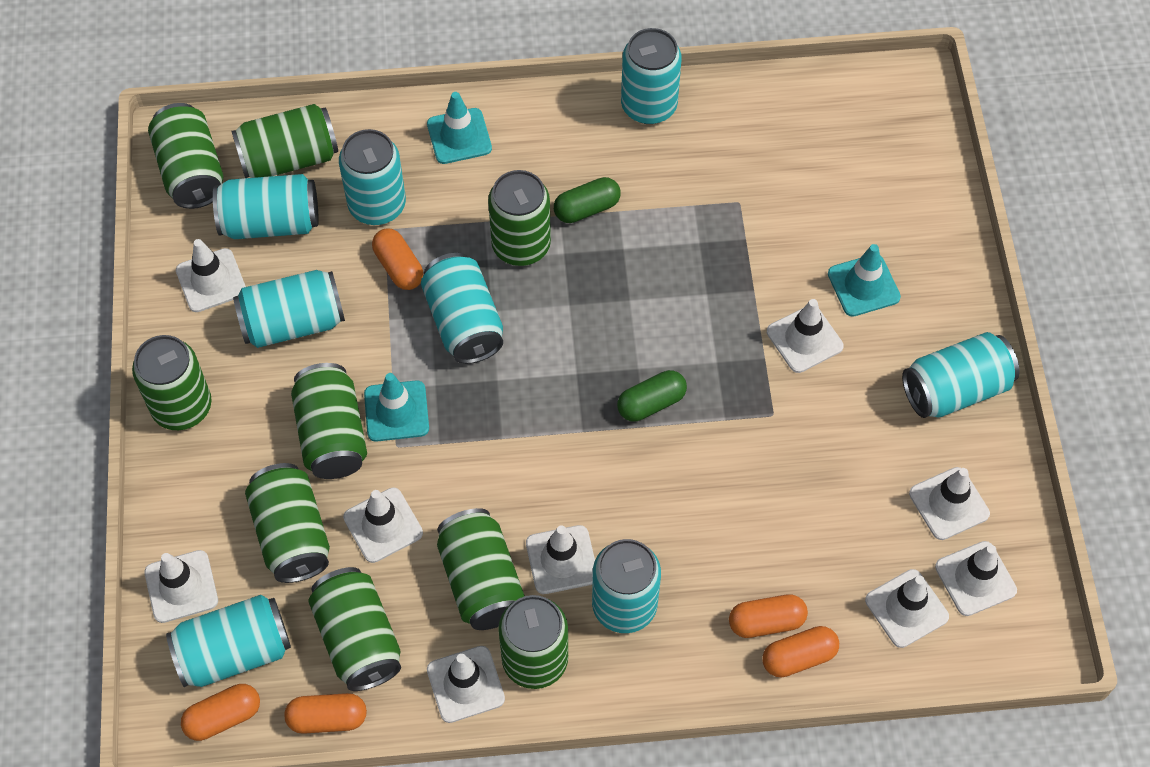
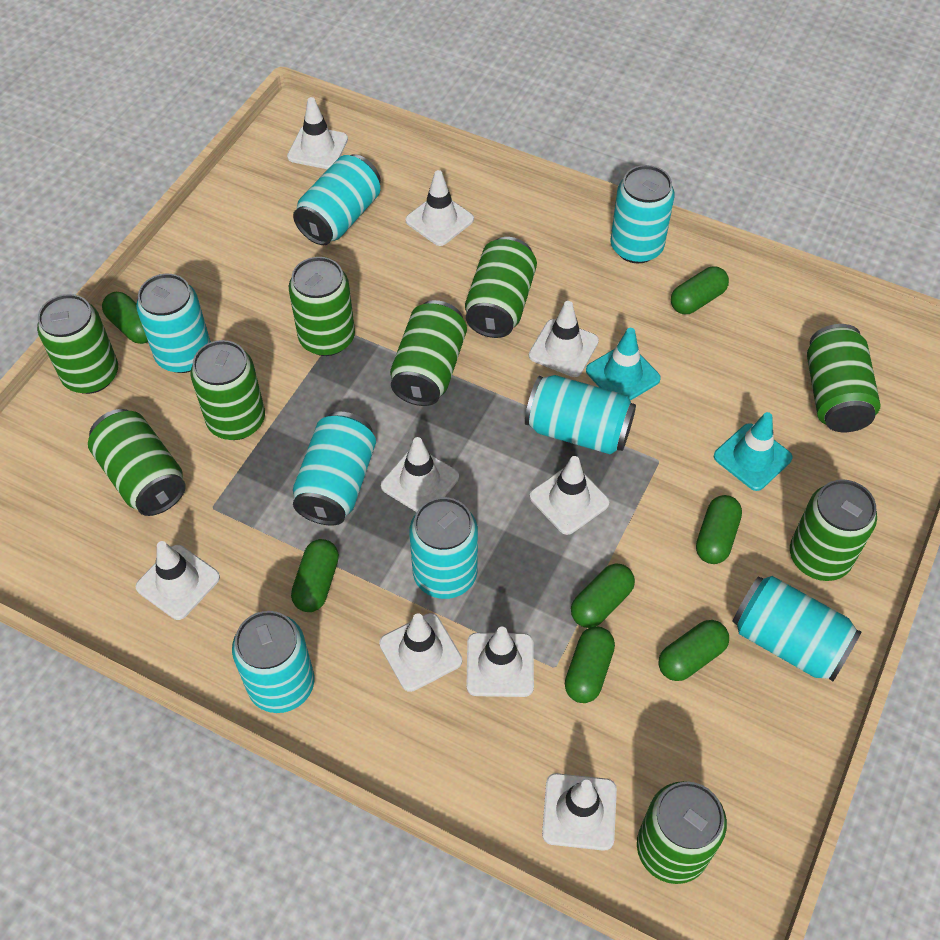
green capsule: [554,177,621,223] [617,370,687,421] = 2 -> [102,292,148,344] [291,539,339,612] [565,626,615,703] [571,563,635,628] [658,620,729,681] [671,266,729,314] [696,495,742,564] = 7
orange capsule: [181,684,260,741] [284,693,367,734] [372,229,423,290] [729,594,808,638] [762,626,839,678] = 5 -> none = 0
turquoise traffic cone: [364,373,429,441] [427,92,492,164] [828,244,901,317] = 3 -> [586,328,661,401] [714,412,793,491] = 2

